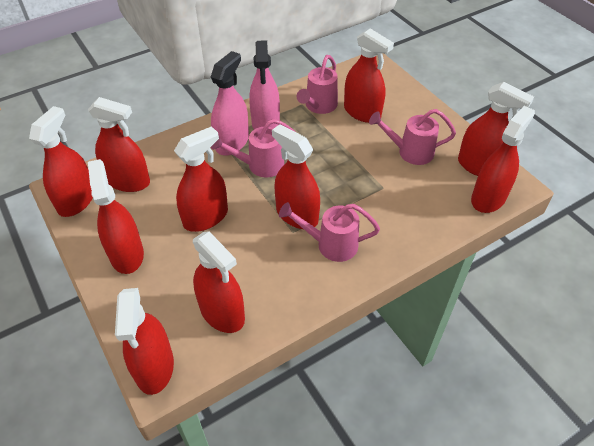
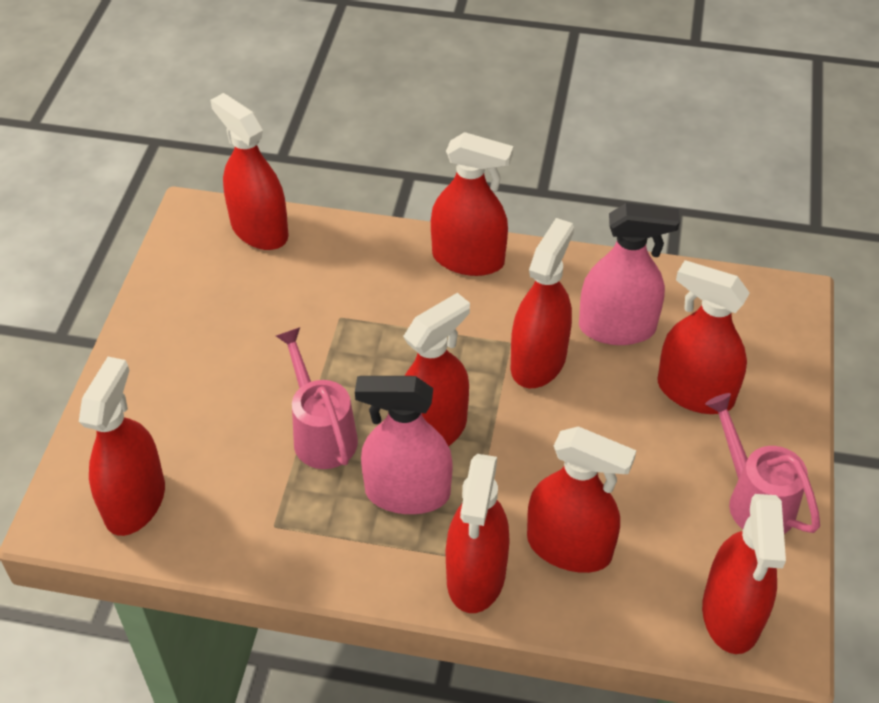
pink watering can: [211,119,295,177] [279,202,380,262] [297,55,338,114] [369,109,456,165] = 4 -> [276,327,358,469] [705,393,820,534] = 2
red spray bottle: [29,106,93,217] [88,97,150,192] [88,159,144,274] [115,288,174,395] [174,126,228,232] [193,231,245,333] [272,124,320,229] [344,28,394,123] [458,82,534,176] [471,106,535,213] = 10 -> [79,357,165,536] [210,93,289,250] [403,293,470,446] [431,132,514,276] [446,454,510,613] [511,218,574,388] [527,426,637,573] [657,260,750,414] [702,494,786,654] = 9

